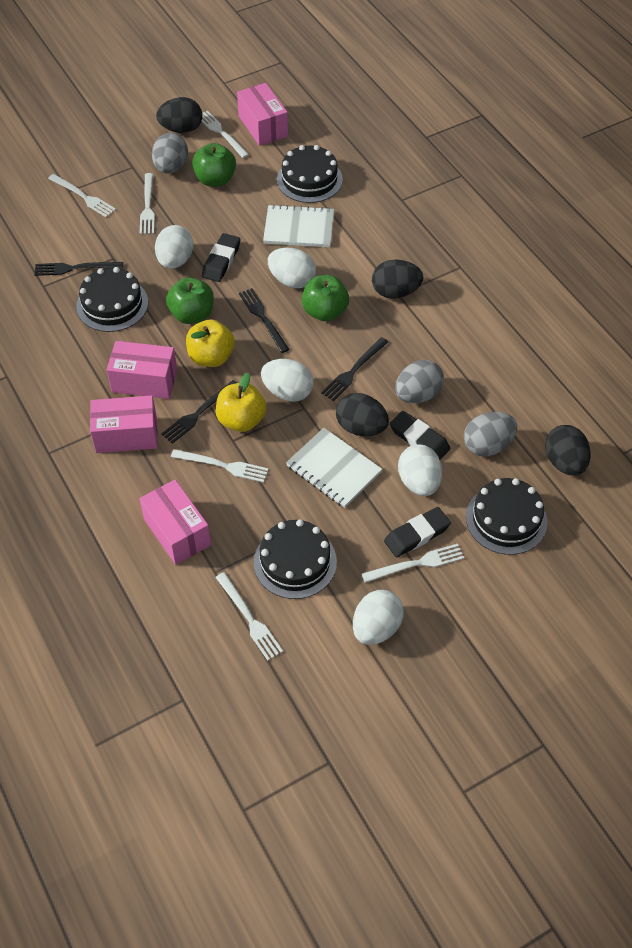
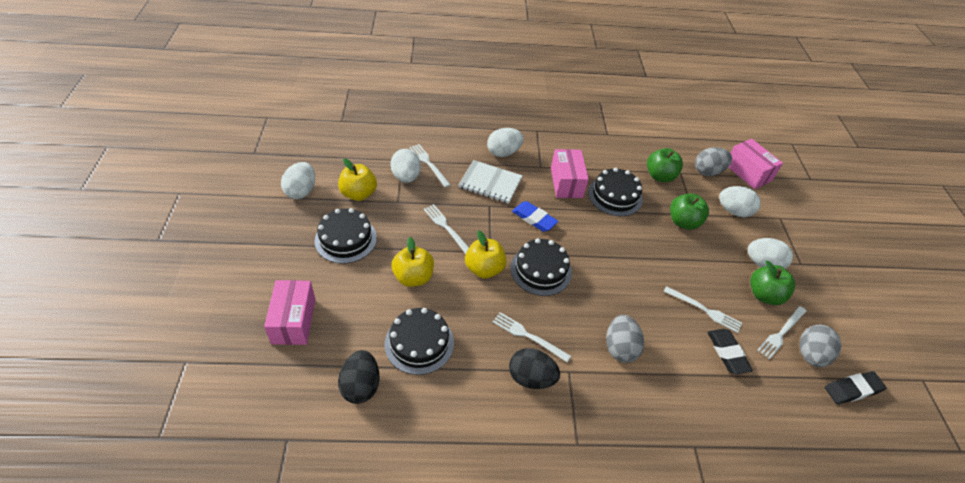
black egg: [156,97,202,133] [336,393,389,436] [372,260,423,299] [545,425,591,476] = 4 -> [338,350,380,404] [509,348,560,389] = 2
black eraser: [202,233,241,282] [384,507,451,557] [390,411,450,460] = 3 -> [708,329,753,374] [825,371,886,404] = 2
black fork: [35,262,123,276] [161,380,237,444] [239,288,290,353] [321,337,388,401] = 4 -> none = 0
blue eraser: none = 0 -> [512,201,558,232] = 1
pink box: [90,395,158,453] [107,341,177,399] [139,479,211,565] [237,83,288,146] = 4 -> [264,280,316,345] [551,149,589,198] [728,139,783,189] = 3
white fork: [48,174,116,217] [140,173,155,234] [171,449,269,483] [201,110,249,158] [215,572,283,661] [362,544,464,583] = 6 -> [409,144,450,187] [424,204,469,254] [493,312,571,362] [663,286,742,333] [757,306,806,360] = 5
white notebook: [263,204,334,247] [286,428,382,508] = 2 -> [459,160,523,204] = 1
yellow apple: [186,320,235,367] [216,373,267,432] = 2 -> [338,159,377,201] [392,237,434,287] [465,230,507,279] = 3

